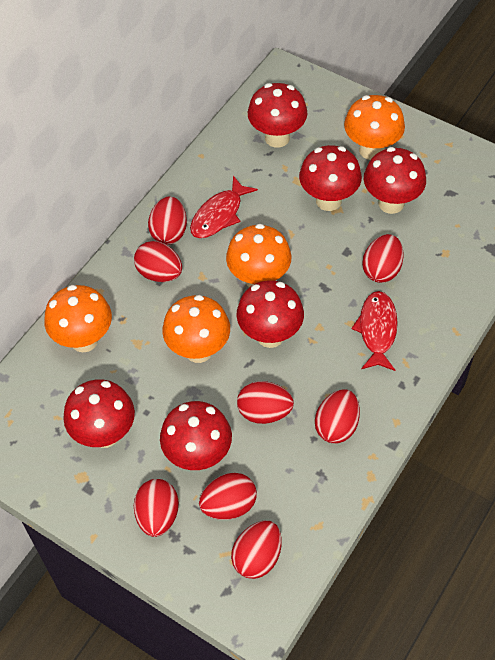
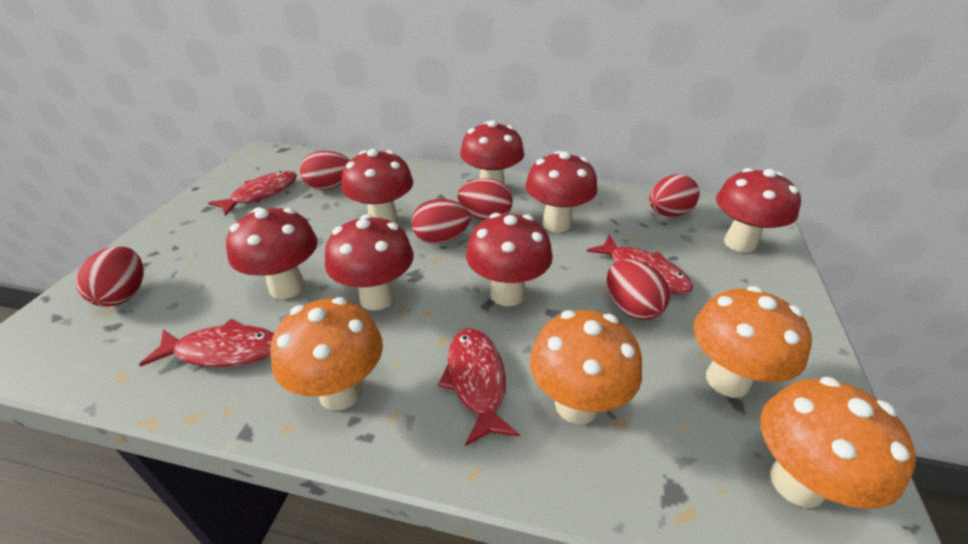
red egg: [134,241,182,282] [134,479,179,537] [148,197,187,245] [199,473,257,520] [231,521,282,579] [237,381,294,424] [315,389,360,443] [362,234,404,283] = 8 -> [76,246,144,307] [300,151,350,190] [411,199,470,244] [458,178,513,220] [607,259,670,320] [649,174,700,217] = 6
red fish: [190,176,258,238] [351,291,398,371] = 2 -> [139,319,274,367] [208,171,297,216] [438,328,520,446] [587,234,693,294] = 4
red mushroom: [63,379,135,448] [160,401,232,470] [237,280,304,348] [248,83,307,148] [299,145,362,211] [364,147,426,214] = 6 -> [226,207,318,299] [325,214,414,311] [341,149,413,224] [460,120,524,184] [466,213,553,306] [525,151,598,232] [716,168,801,253] = 7

